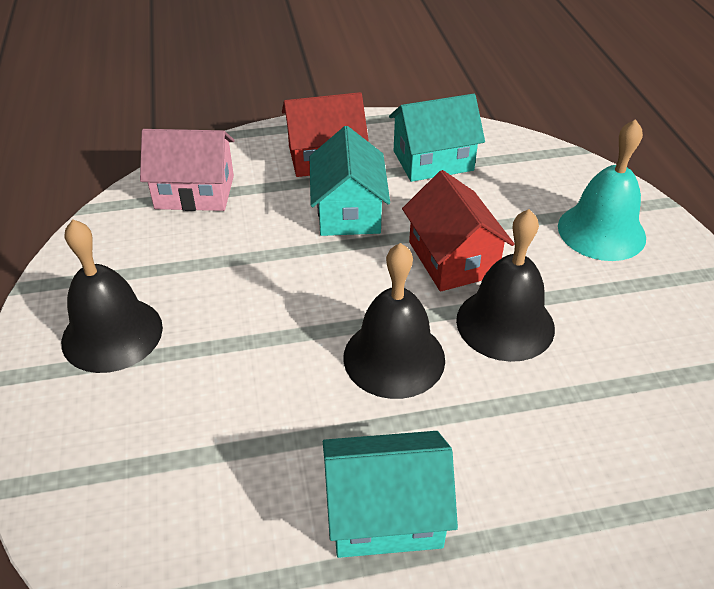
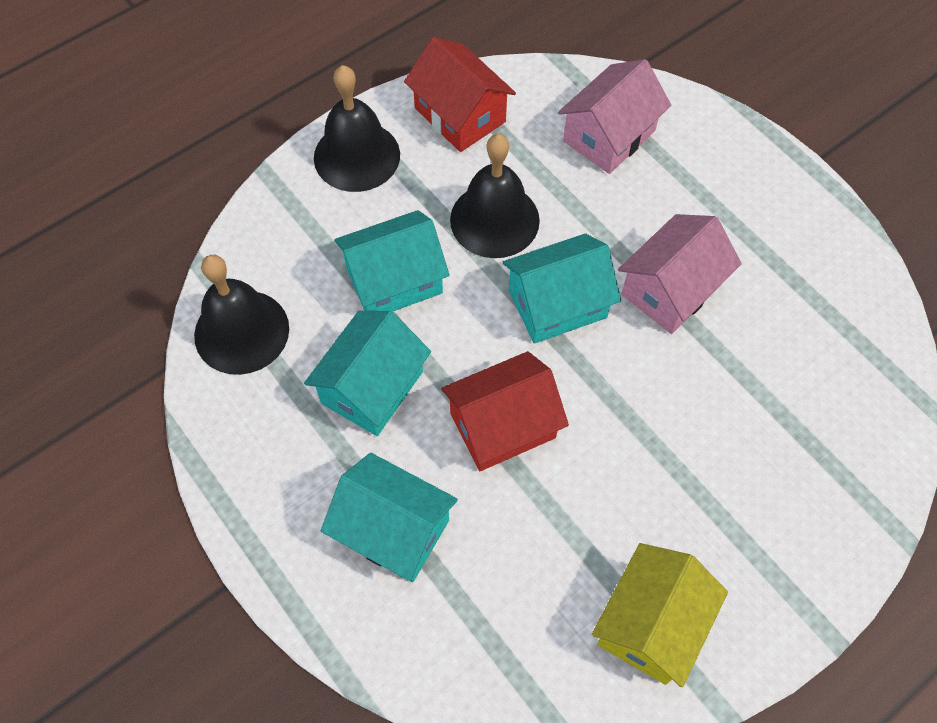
pink house: [140,129,235,211] = 1 -> [558,59,671,174] [618,214,742,334] = 2
turquoise bell: [558,119,646,261] = 1 -> none = 0
turquoise house: [309,126,390,236] [323,431,458,558] [389,94,485,182] = 3 -> [304,311,431,436] [321,453,458,582] [334,210,450,312] [503,233,621,343] = 4
yellow house: none = 0 -> [592,543,728,687] = 1

